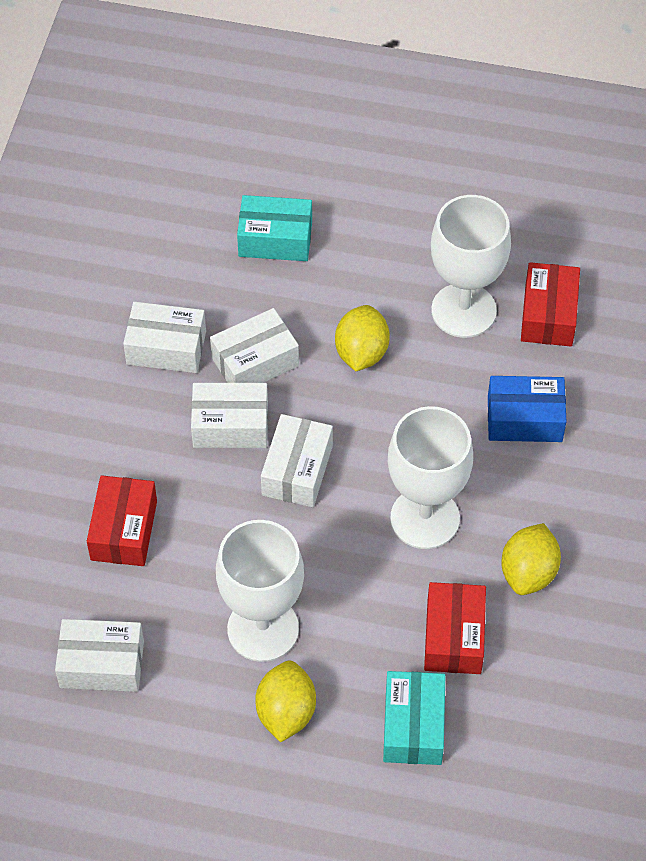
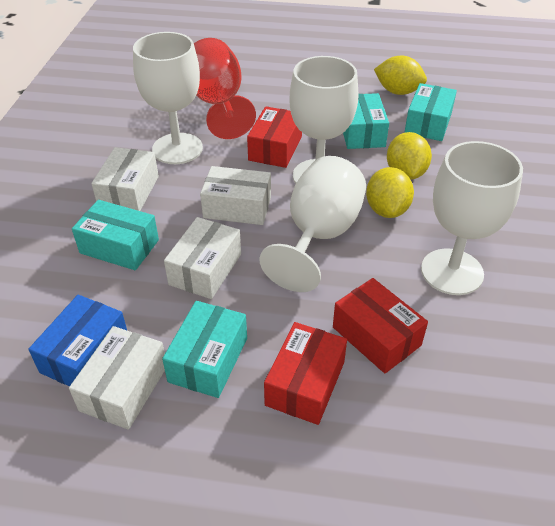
red goblet: none = 0 -> [194,38,256,139] = 1
turquoise box: [237,195,312,261] [383,671,445,765] = 2 -> [72,200,159,270] [162,301,247,398] [343,93,389,149] [404,83,457,141] = 4
white box: [55,619,144,692] [123,302,206,373] [191,383,268,448] [210,308,299,383] [261,414,333,507] = 5 -> [69,326,165,430] [91,147,159,211] [164,217,241,299] [200,166,271,225] = 4
white goblet: [216,520,304,662] [388,406,473,549] [431,195,511,338] = 3 -> [133,32,203,164] [259,156,366,292] [289,56,359,184] [421,141,523,295] = 4

